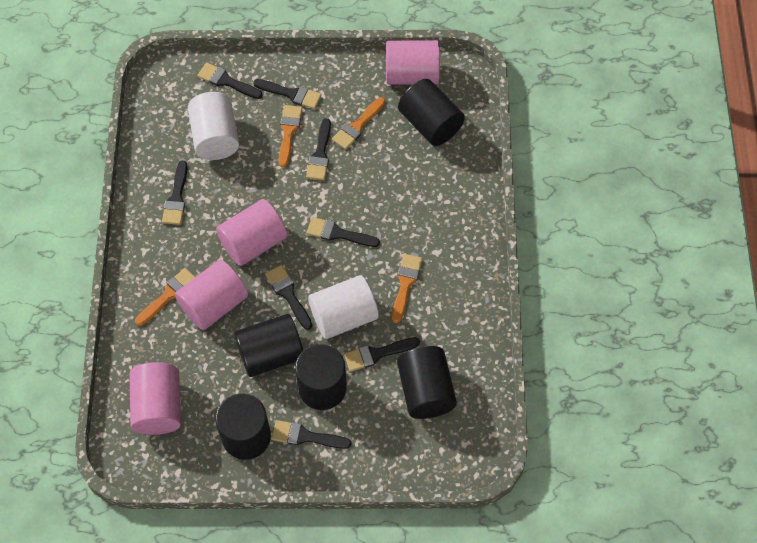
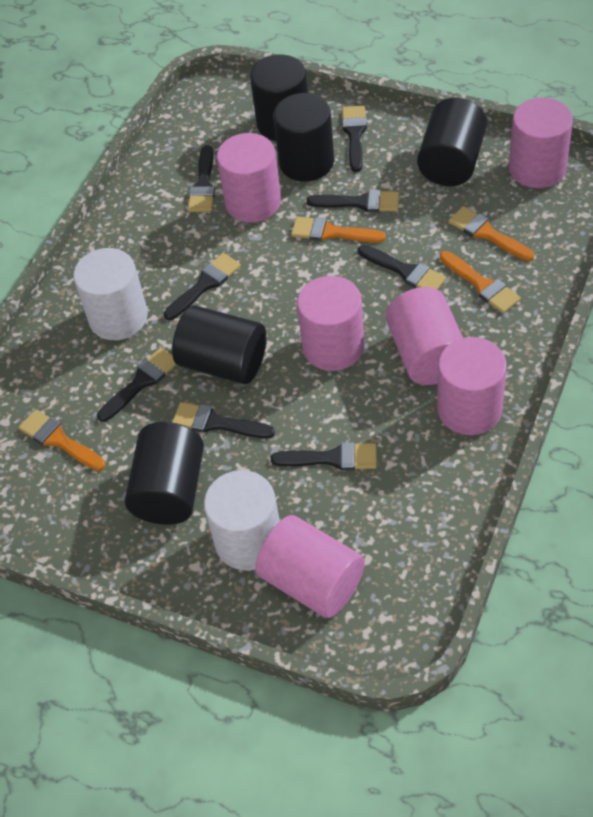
pink cylinder: [129,362,181,435] [175,260,248,330] [216,199,287,266] [386,40,440,85] = 4 -> [217,133,281,223] [255,515,365,618] [297,276,364,371] [386,287,463,385] [437,337,507,435] [509,98,573,188] = 6

